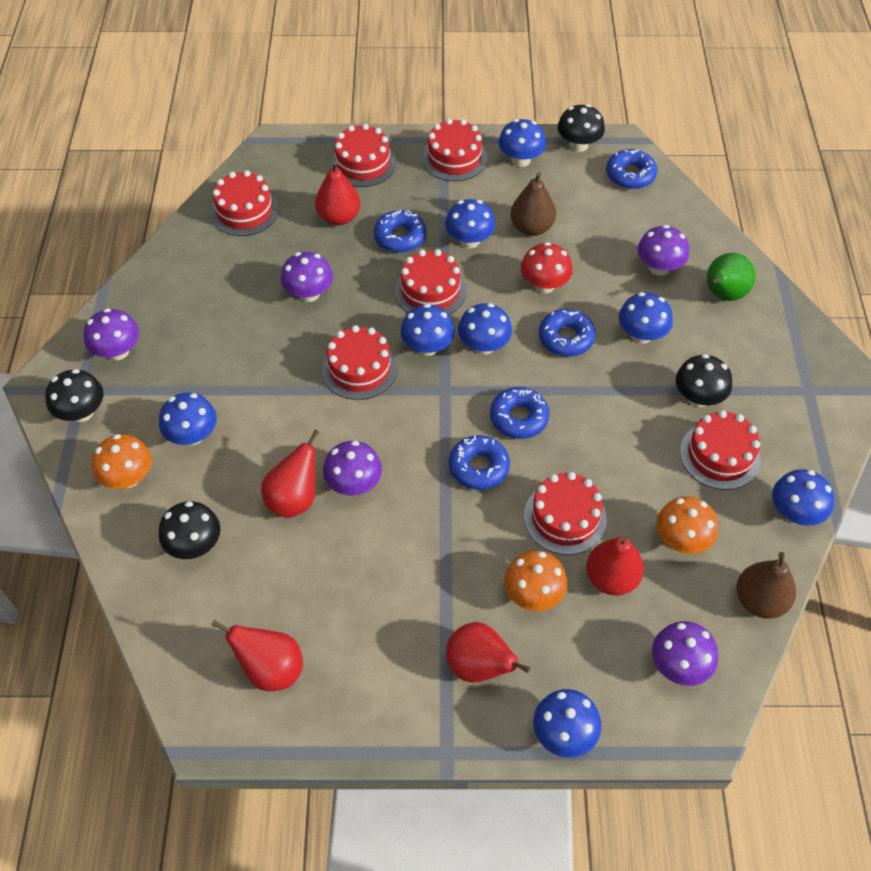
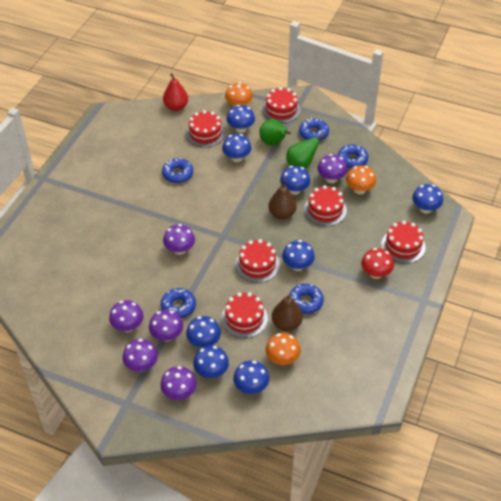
black mushroom: [45,369,104,422] [159,501,221,559] [558,104,605,152] [676,354,732,407] = 4 -> none = 0
green pear: [707,253,756,301] = 1 -> [259,119,291,146] [286,134,325,169] = 2
purple mushroom: [84,308,139,360] [281,252,333,302] [323,441,382,496] [638,225,689,276] [652,621,718,686] = 5 -> [109,300,143,332] [122,339,158,372] [149,310,183,342] [160,366,197,400] [163,224,195,255] [317,154,347,183] = 6
red cake: [210,170,279,236] [322,325,398,400] [330,124,396,187] [395,249,467,315] [422,119,487,181] [524,472,607,555] [680,410,761,490] = 7 -> [186,110,225,147] [221,292,268,338] [235,239,280,283] [262,87,301,123] [304,185,347,226] [381,221,426,263] = 6
red pear: [212,620,303,691] [261,429,320,518] [315,161,360,225] [446,622,531,683] [586,536,644,595] = 5 -> [163,73,188,111] = 1

